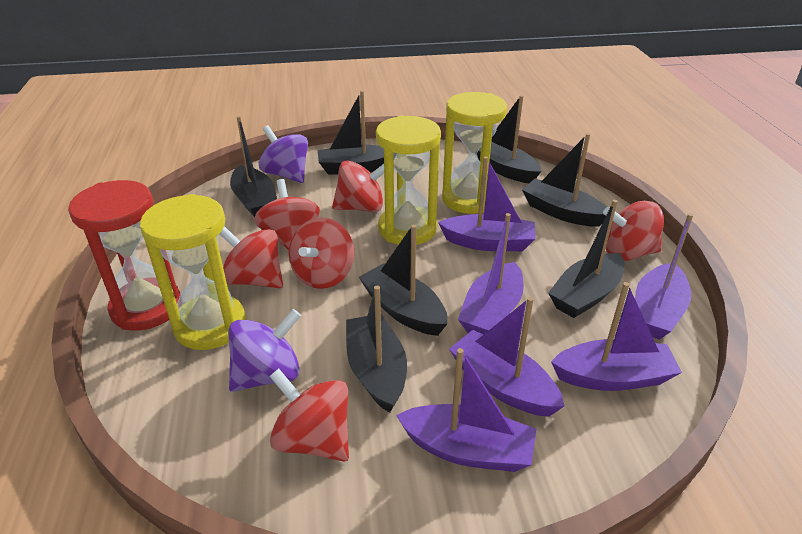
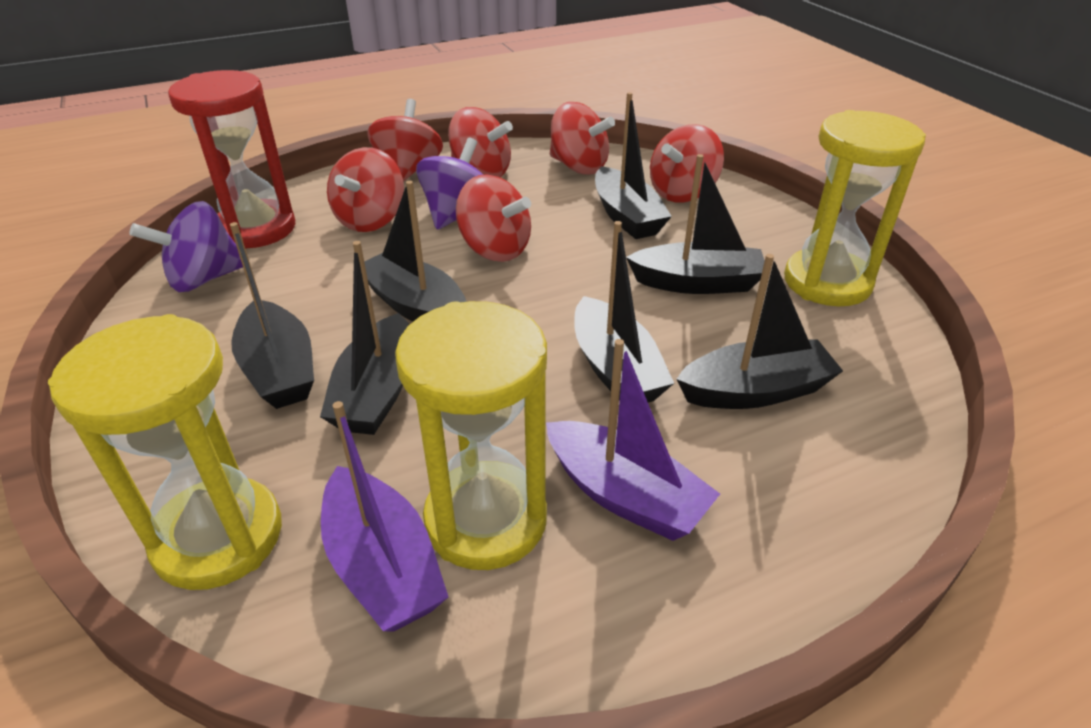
purple boat: [396,348,536,472] [438,156,535,251] [449,297,565,417] [458,213,524,334] [551,282,682,391] [635,213,693,340] = 6 -> [321,401,448,632] [546,339,720,541] = 2

